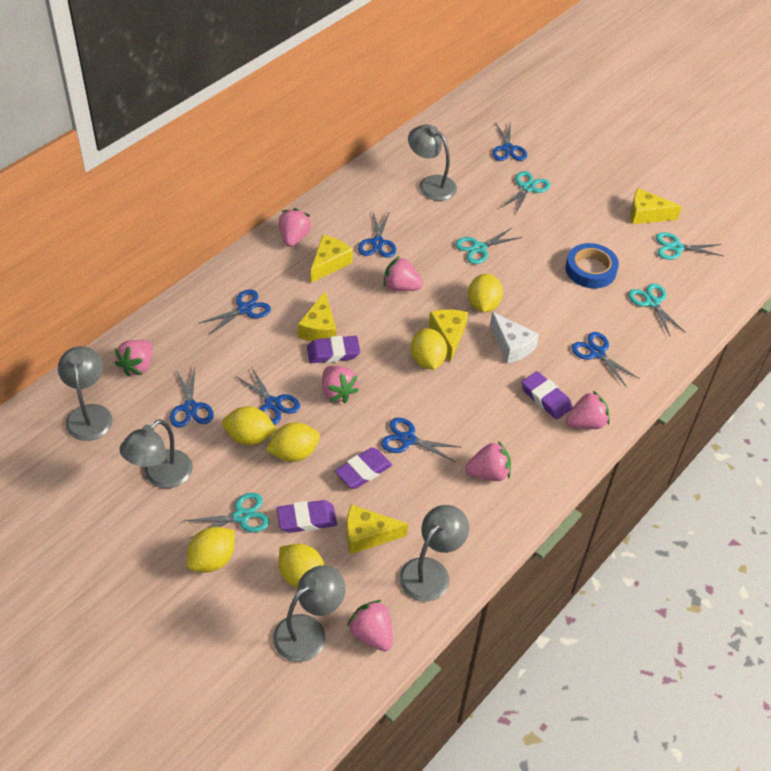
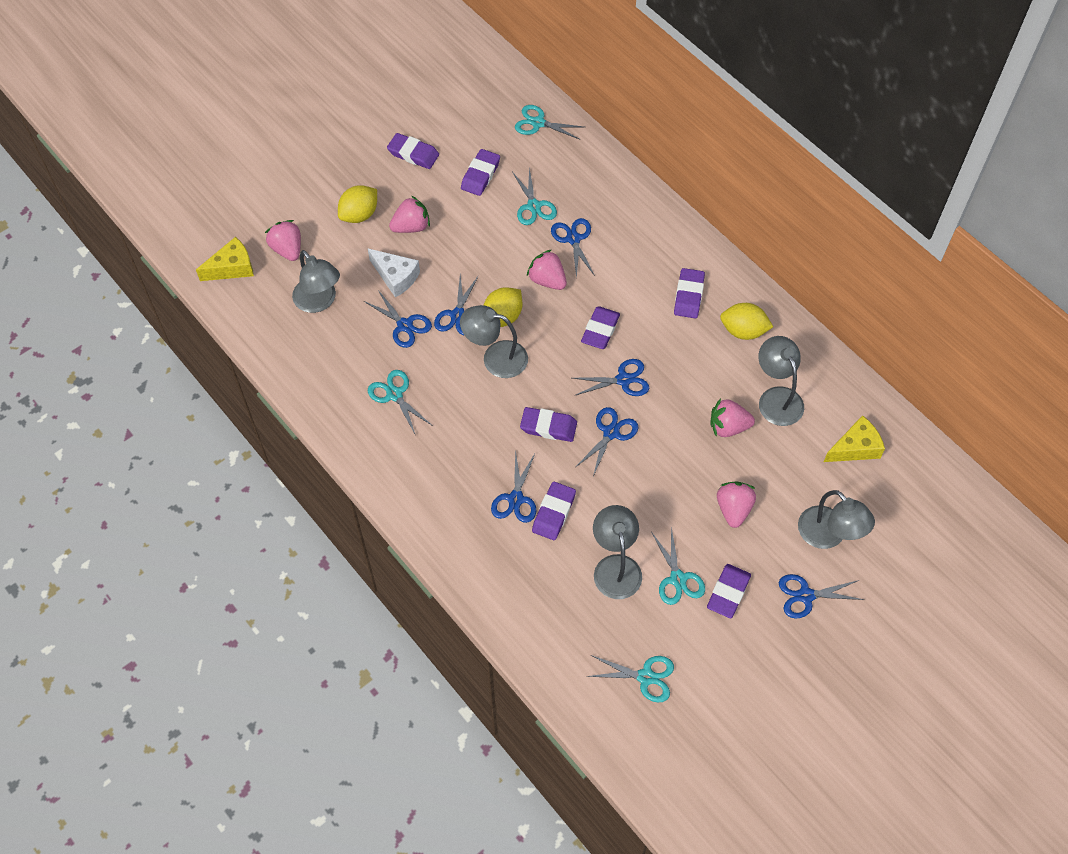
blue tape: [565,243,619,288] = 1 -> none = 0
pink strawberry: [115,340,153,377] [279,208,311,247] [322,366,359,403] [347,600,393,651] [384,256,423,291] [465,441,511,481] [566,391,610,429] = 7 -> [265,220,301,261] [389,196,430,233] [527,249,567,290] [710,398,755,437] [717,482,756,528] = 5
purple eraser: [277,500,337,533] [307,336,360,363] [335,448,392,489] [521,371,573,419] = 4 -> [387,133,439,169] [461,149,500,196] [520,407,577,442] [532,482,576,540] [581,306,620,349] [674,268,705,318] [707,564,751,618] = 7
yellow cheese: [298,291,336,341] [311,235,353,283] [347,504,408,554] [429,310,468,362] [630,188,682,224] = 5 -> [196,237,254,281] [824,415,885,462] = 2
yellow lemon: [187,527,235,573] [222,406,277,445] [266,422,320,462] [279,544,324,588] [411,328,447,370] [468,274,503,312] = 6 -> [338,185,377,223] [484,287,523,327] [720,303,773,340] = 3

